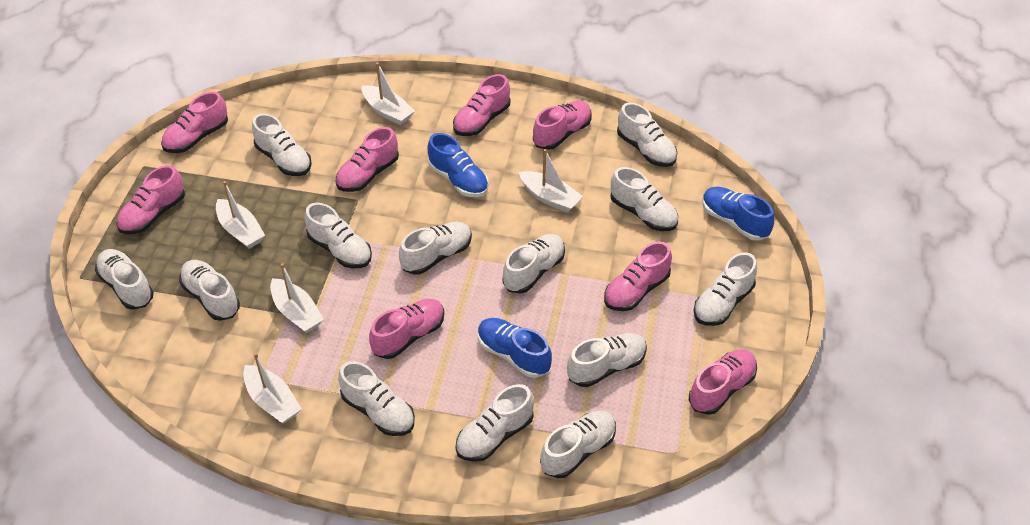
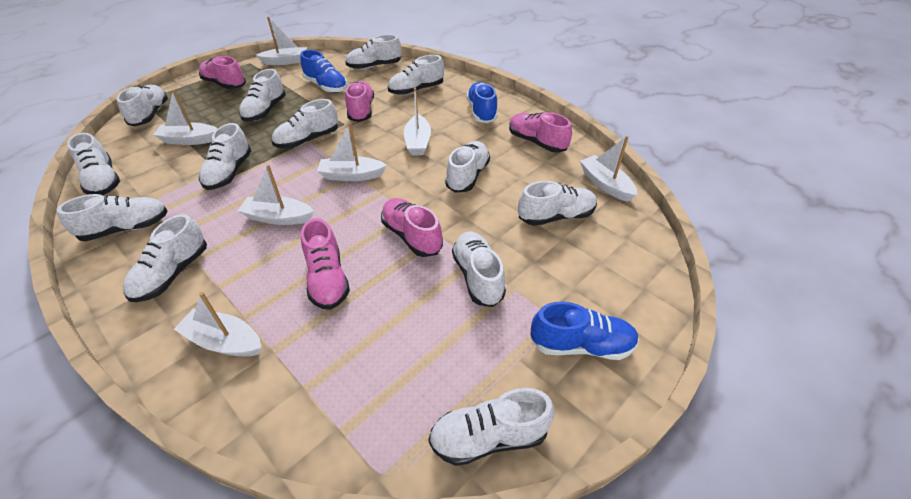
pink shoe: [117,165,185,234] [161,92,228,153] [336,127,399,192] [369,299,444,359] [453,74,510,136] [533,101,592,150] [604,241,672,311] [689,350,757,415] = 8 -> [199,56,246,89] [301,218,350,310] [345,81,374,122] [381,198,443,257] [509,112,572,153] = 5
white boat: [216,181,265,249] [243,353,301,424] [270,263,324,333] [362,62,415,125] [519,149,583,213] = 5 -> [153,89,218,145] [174,292,262,356] [238,165,314,225] [256,17,307,65] [317,123,387,181] [404,88,431,156] [580,136,637,202] = 7

